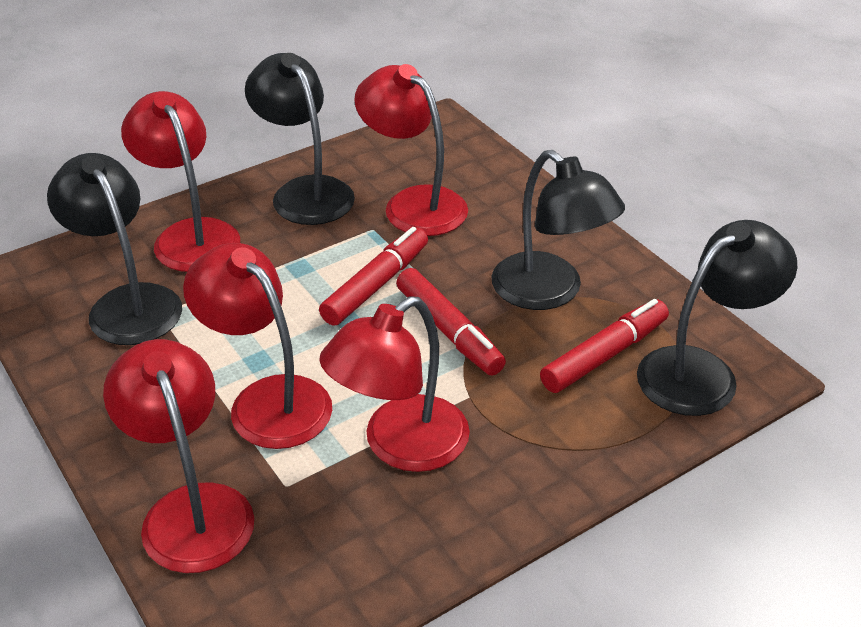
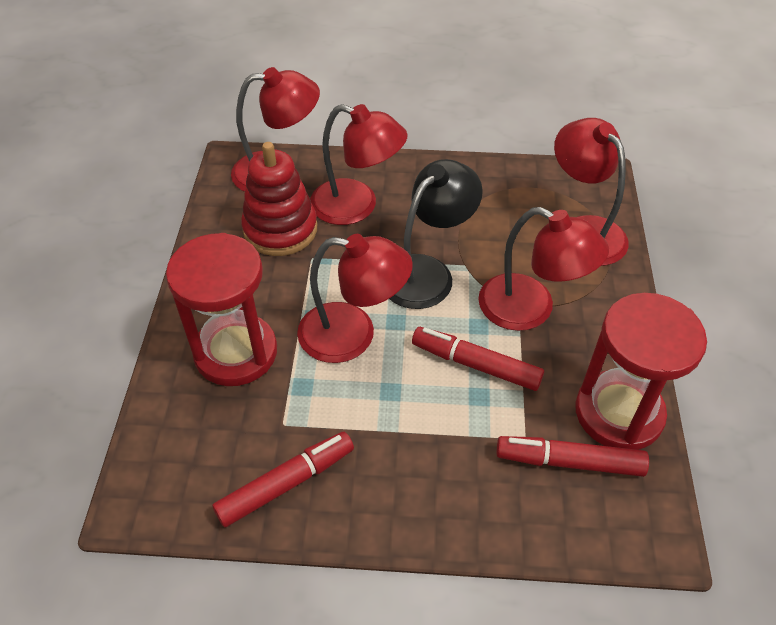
black lamp: [47,153,182,345] [245,53,355,225] [491,150,625,310] [637,220,797,416] = 4 -> [389,159,483,309] = 1
red hourglass: none = 0 -> [166,233,277,386] [575,293,707,450] = 2
red stacking toy: none = 0 -> [241,142,317,256] = 1

